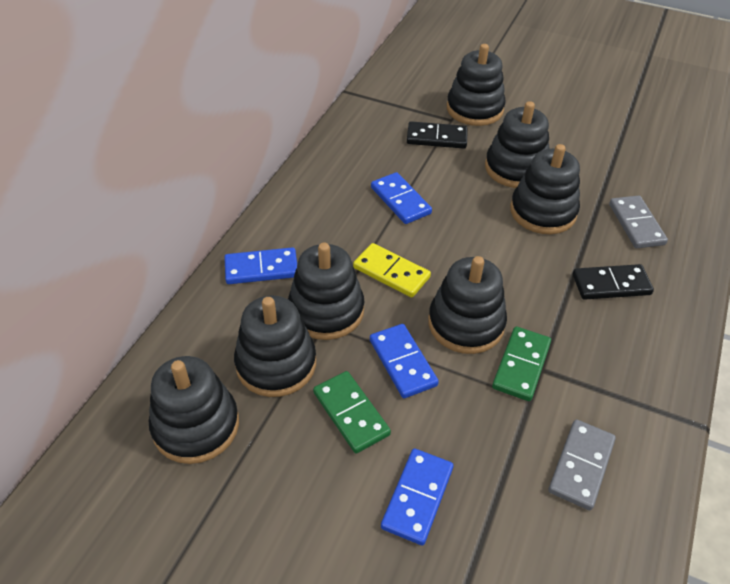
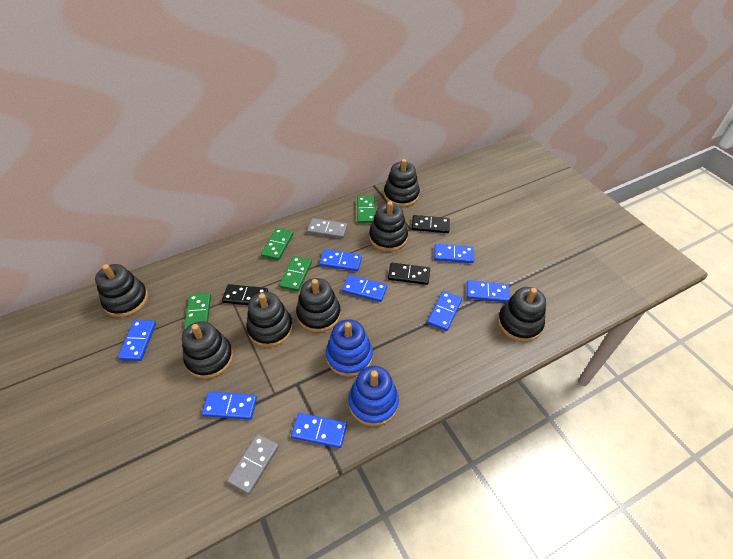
black domino: [407,121,468,149] [573,264,654,300] = 2 -> [222,284,268,305] [388,263,430,285] [412,215,450,233] = 3
blue domino: [224,247,297,284] [370,324,439,398] [371,172,432,224] [381,449,454,545] = 4 -> [118,320,156,361] [202,392,257,420] [291,413,347,448] [319,249,362,271] [342,275,387,302] [427,291,462,331] [434,244,474,263] [466,280,510,302] = 8
blue stacking toy: none = 0 -> [326,319,373,377] [348,366,399,427] = 2
green domino: [313,371,391,453] [492,326,551,401] = 2 -> [184,293,211,330] [261,228,293,260] [279,256,312,292] [357,196,376,223] = 4
yellow domino: [353,243,431,298] = 1 -> none = 0

